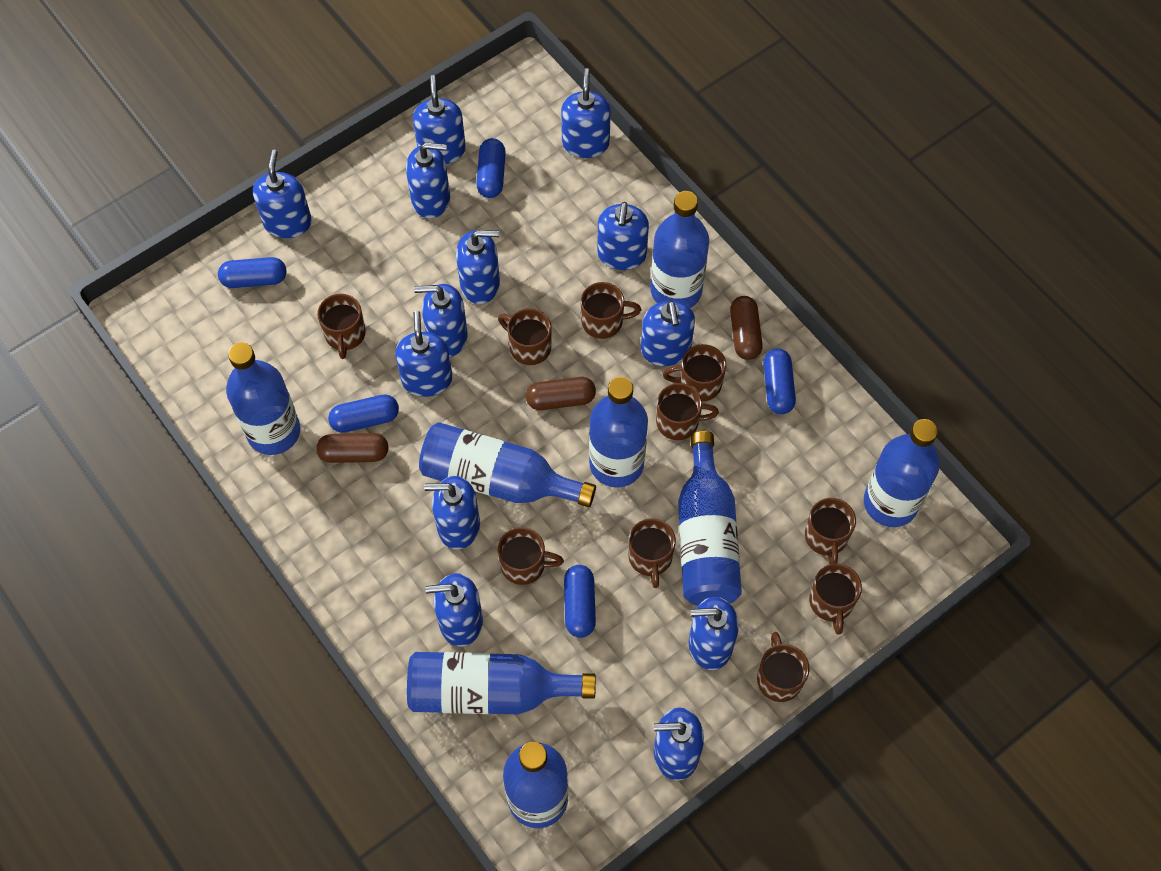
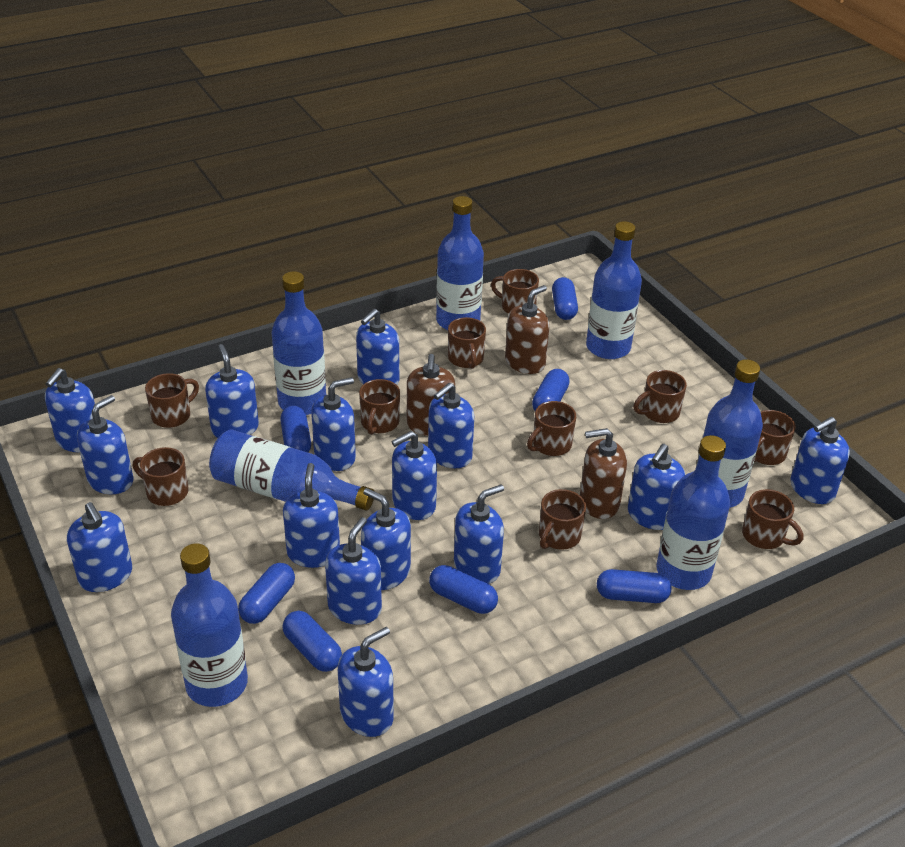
blue bottle: [226,342,300,455] [407,652,596,714] [419,422,596,507] [503,741,568,828] [589,377,648,488] [650,191,709,308] [678,431,742,606] [864,419,940,527] = 8 -> [171,543,248,707] [209,430,374,510] [272,271,326,415] [436,196,484,330] [586,221,642,359] [657,435,730,590] [696,359,763,508] = 7
blue capsule: [218,257,286,288] [328,394,399,433] [476,138,506,198] [564,565,596,638] [763,349,796,414] = 5 -> [238,563,295,624] [280,406,311,452] [283,611,342,672] [429,565,498,614] [532,369,570,411] [552,277,578,320] [597,569,671,603] = 7
blue soap dispenser: [253,150,312,238] [395,311,453,397] [406,142,450,219] [413,75,466,164] [414,284,468,357] [424,476,480,550] [425,573,483,647] [456,230,500,304] [561,68,611,158] [597,202,649,270] [641,301,695,366] [654,708,704,781] [689,597,739,670] = 13 -> [45,368,95,452] [67,502,132,592] [77,395,133,494] [205,344,259,438] [283,463,340,568] [311,377,356,471] [325,517,382,625] [338,627,394,737] [356,309,399,385] [361,488,411,590] [391,431,437,520] [428,383,474,468] [454,484,504,584] [628,444,686,530] [790,417,850,504] = 15
brown capsule: [317,433,388,463] [526,377,596,410] [730,296,763,360] = 3 -> none = 0
brown soap dispenser: none = 0 -> [407,354,455,436] [505,285,550,374] [580,428,627,519] = 3

